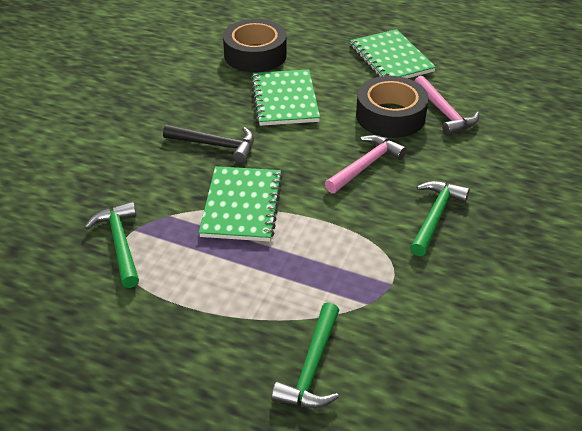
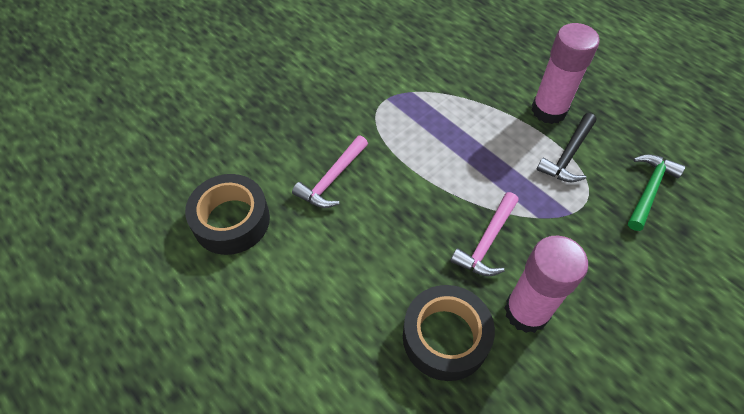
green hammer: [85,202,139,288] [271,302,339,408] [410,181,470,256] = 3 -> [628,154,685,231] = 1
green notebook: [199,166,283,242] [251,69,320,126] [350,29,436,78] = 3 -> none = 0
pink glue stick: none = 0 -> [505,235,588,333] [531,23,600,124] = 2

